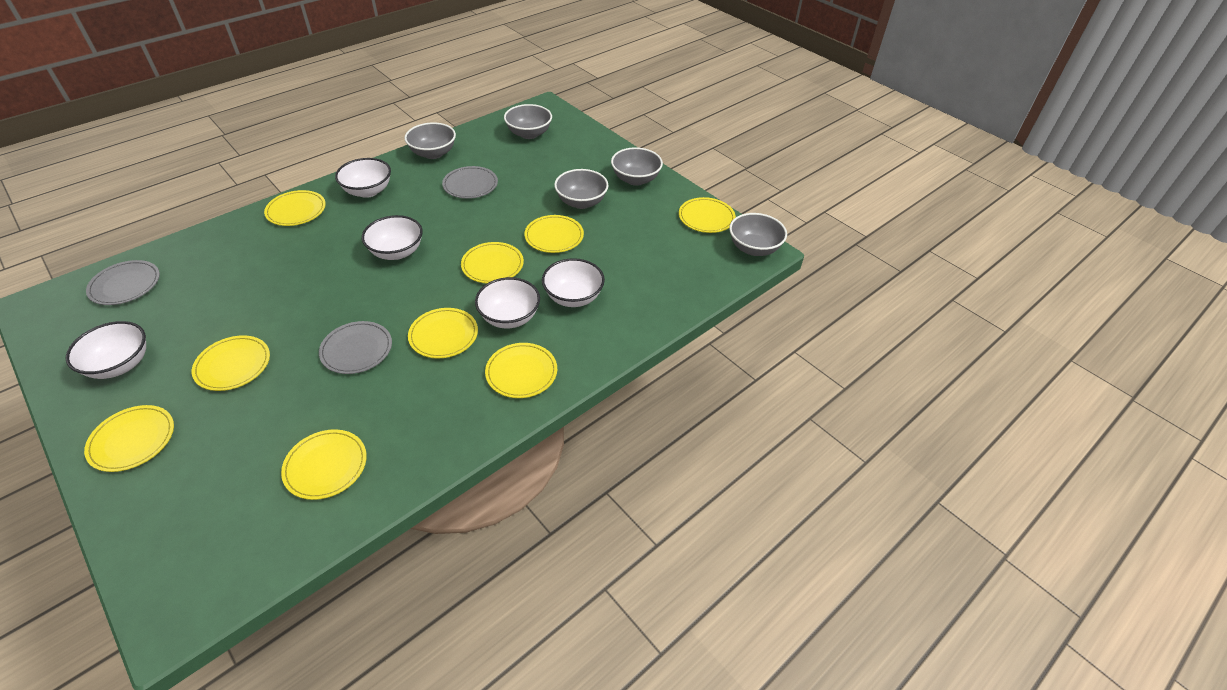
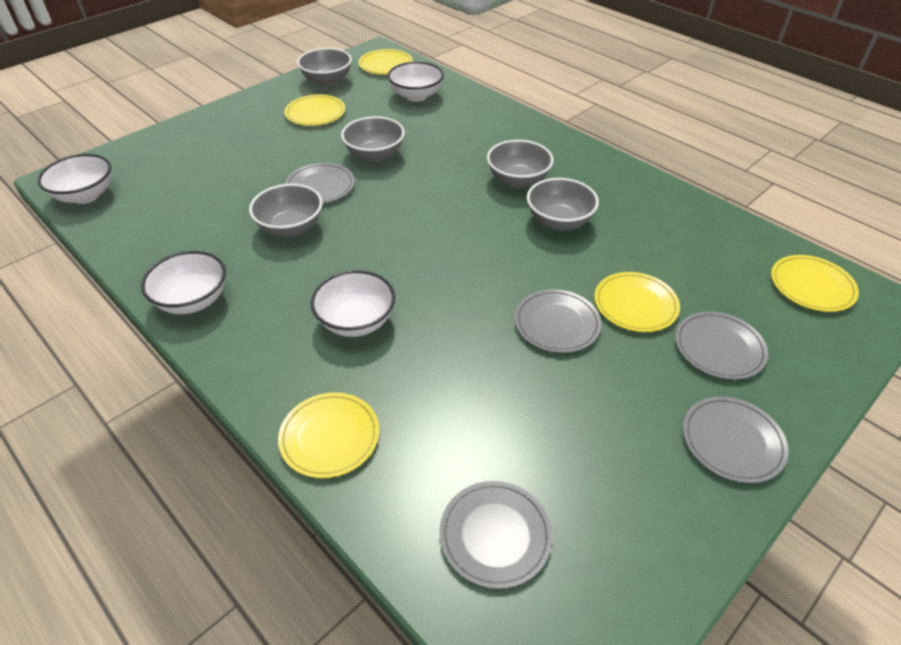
grey plate: [86,260,160,305] [319,321,392,374] [442,166,498,199] = 3 -> [285,163,355,204] [439,481,552,589] [515,289,601,353] [675,311,768,380] [683,396,789,483] = 5
white bowl: [66,321,146,379] [335,158,391,198] [362,215,423,260] [475,277,540,328] [542,258,605,307] = 5 -> [38,154,111,204] [141,251,226,314] [311,270,395,337] [388,62,444,102] = 4
yellow plate: [84,405,174,472] [192,335,270,391] [264,190,326,226] [281,429,367,500] [408,308,478,359] [461,242,524,283] [485,343,557,398] [524,215,584,253] [679,197,736,233] = 9 -> [278,392,379,478] [284,94,345,126] [358,49,413,75] [594,272,680,332] [771,255,859,312] = 5

